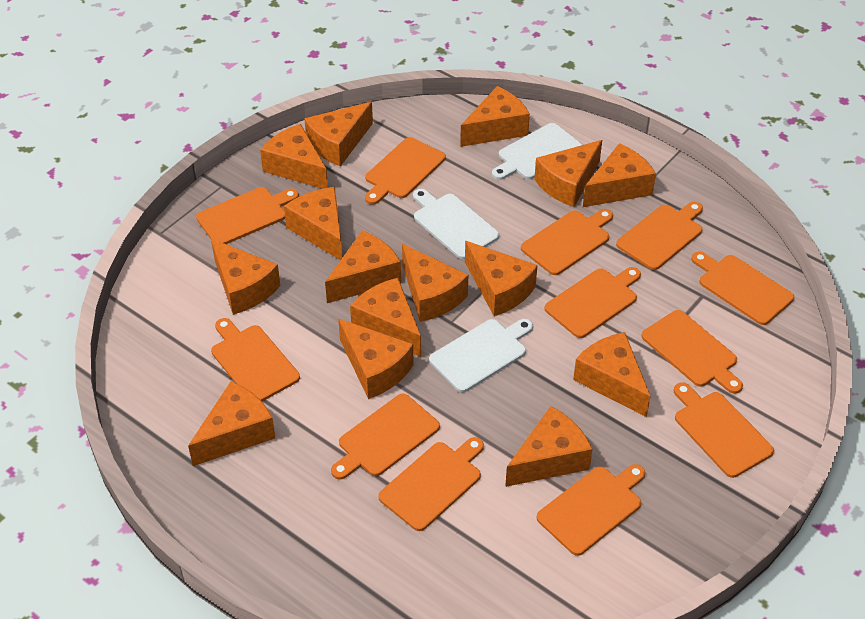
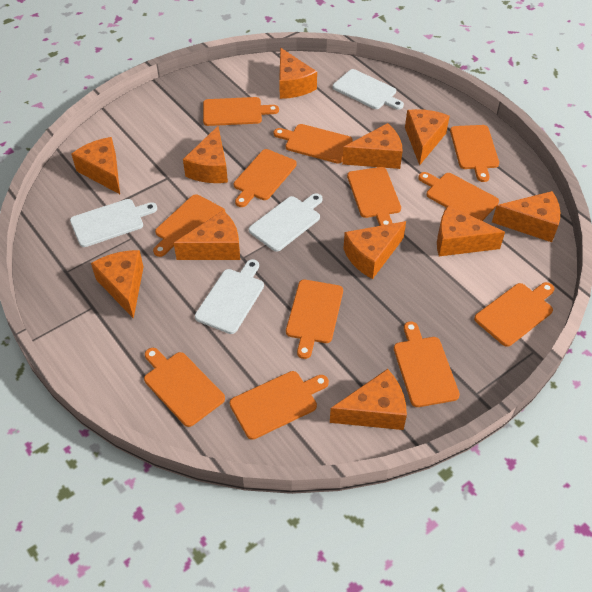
orange cheese: [188,382,275,466] [211,239,280,315] [260,124,328,189] [284,187,343,260] [304,102,373,166] [325,230,401,303] [338,319,414,399] [350,278,421,357] [402,244,468,322] [460,86,530,147] [465,241,538,316] [505,406,593,487] [534,140,602,207] [573,332,651,417] [583,143,656,207] = 15 -> [71,137,120,194] [91,250,143,319] [174,210,240,260] [183,126,228,183] [279,48,317,99] [330,369,407,430] [342,123,403,169] [343,221,406,279] [405,109,450,166] [437,205,505,256] [492,191,560,242] = 11
white cutting board: [413,189,499,259] [429,319,533,392] [492,123,582,180] = 3 -> [70,199,157,247] [195,259,264,334] [249,193,323,252] [333,69,404,110] = 4

